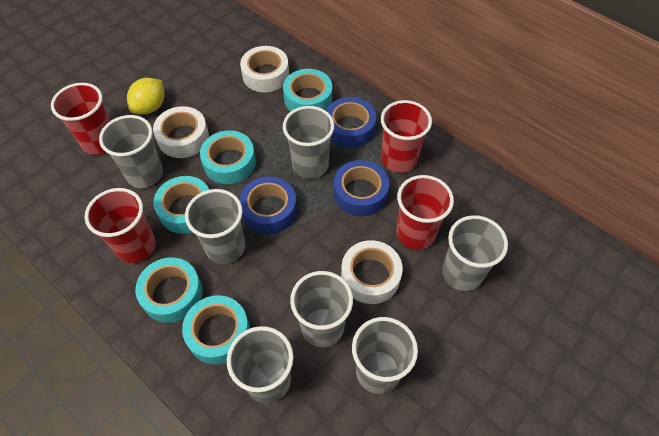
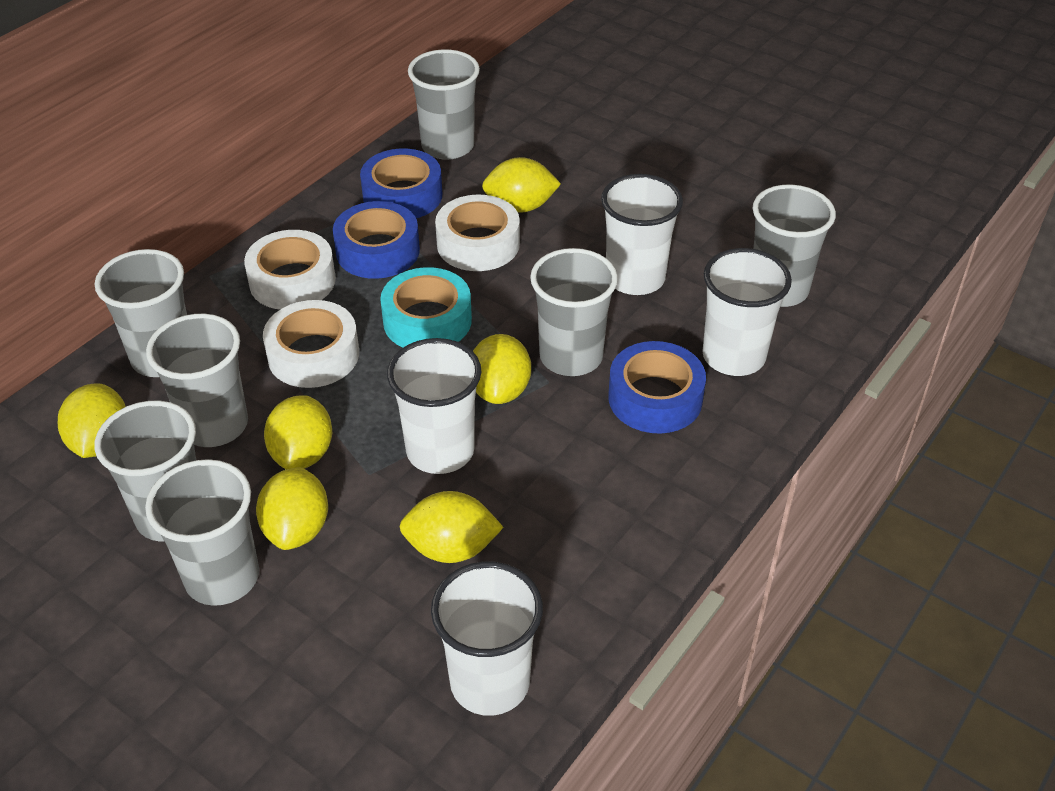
red cup: [51,83,110,155] [84,188,156,263] [381,100,432,173] [396,175,454,250] = 4 -> none = 0
turquoise tape: [135,257,203,323] [153,176,209,234] [182,295,250,364] [200,130,256,184] [283,69,332,112] = 5 -> [380,267,472,348] = 1
white cup: none = 0 -> [387,338,481,474] [431,561,543,716] [601,174,683,295] [702,248,792,376] = 4
yellow lemon: [127,78,164,114] = 1 -> [58,383,126,458] [256,467,328,550] [264,395,332,470] [399,491,504,563] [473,334,531,404] [482,157,561,213] = 6

